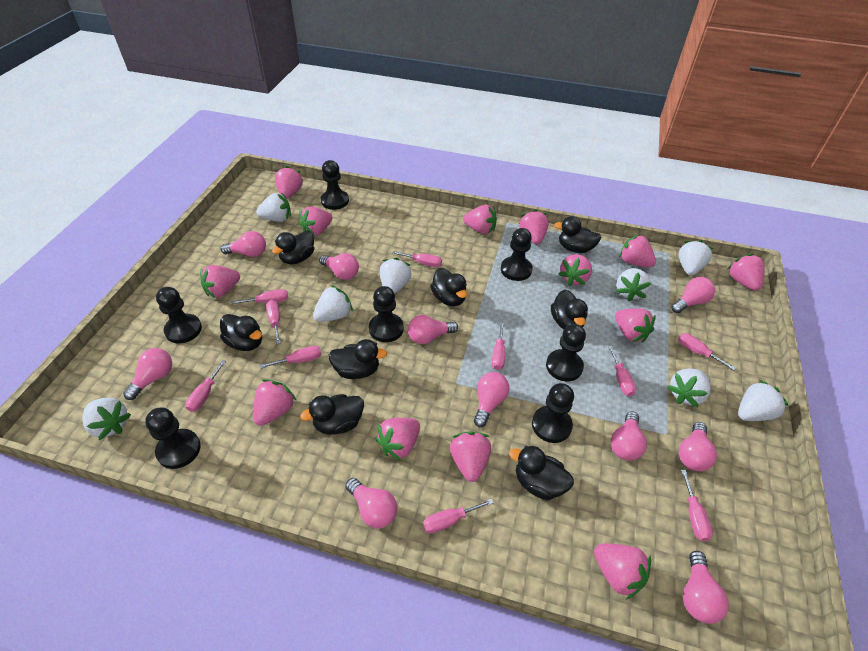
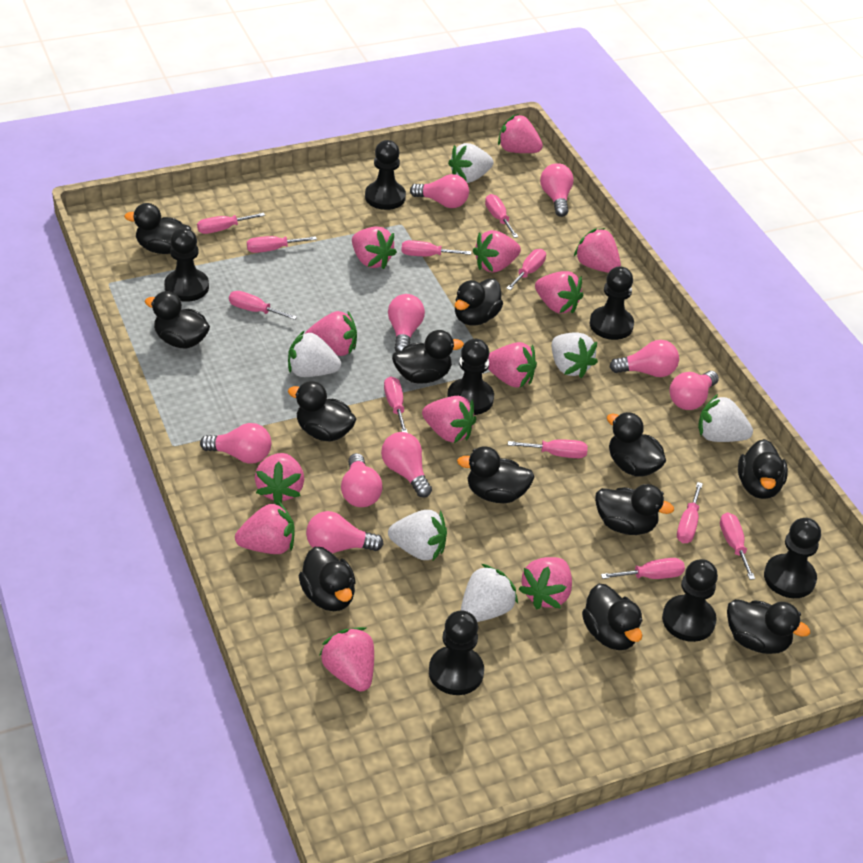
black duck: [220,314,262,351] [272,231,314,264] [300,394,364,435] [328,339,387,379] [431,268,467,306] [509,446,574,500] [551,290,588,329] [554,216,602,253] = 8 -> [124,203,191,254] [145,291,210,349] [288,381,356,442] [299,547,356,611] [392,330,464,384] [455,278,503,326] [457,447,535,503] [582,584,643,650] [595,484,674,535] [607,412,666,476] [727,599,810,654] [738,439,788,499] = 12
pink light bulb: [123,348,172,400] [221,231,266,257] [319,253,359,280] [345,478,397,528] [408,315,458,344] [474,372,509,427] [611,411,647,461] [671,277,715,313] [679,422,717,471] [683,551,729,624] = 10 -> [200,423,271,464] [306,511,384,553] [341,453,383,507] [381,432,432,497] [388,294,425,352] [410,174,469,208] [540,163,574,217] [609,340,679,377] [670,371,719,410] = 9
pink screwdriver: [185,360,226,412] [231,289,288,304] [260,346,321,369] [266,300,281,344] [392,251,442,267] [423,499,493,534] [492,323,505,370] [608,346,636,396] [678,333,736,370] [681,470,713,541] = 10 -> [197,213,265,234] [229,291,297,320] [247,236,317,253] [384,376,408,433] [401,240,471,256] [485,194,518,238] [506,249,546,290] [508,439,588,458] [601,558,685,579] [677,482,703,543] [720,512,755,580] = 11
pink strawberry: [200,265,240,298] [253,379,296,426] [275,166,303,198] [299,207,333,236] [375,418,420,461] [450,431,491,482] [463,205,497,234] [519,210,549,244] [559,254,592,286] [594,544,651,600] [615,308,656,343] [619,234,656,267] [728,254,765,291] = 13 -> [235,501,295,554] [255,453,304,505] [305,311,357,356] [319,627,374,692] [352,226,397,269] [422,396,477,443] [473,230,521,273] [488,342,537,388] [498,114,543,153] [519,557,572,609] [535,271,583,314] [574,228,621,273] = 12
white strawberry: [82,398,131,440] [256,192,291,222] [313,285,353,322] [380,258,412,294] [617,268,651,301] [667,368,710,407] [679,240,713,275] [738,380,789,421] = 8 -> [288,330,341,377] [388,510,447,562] [448,143,494,183] [461,564,518,622] [552,332,598,378] [698,394,753,442] = 6

